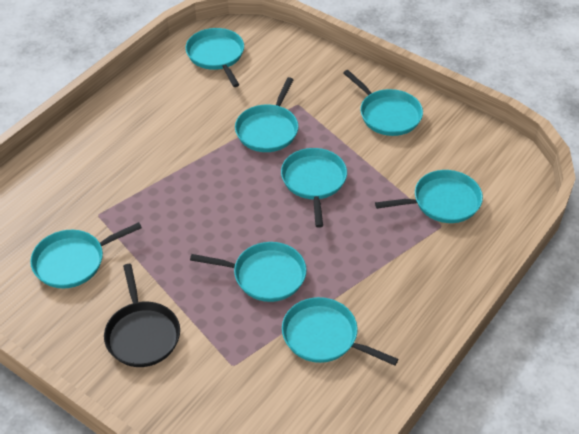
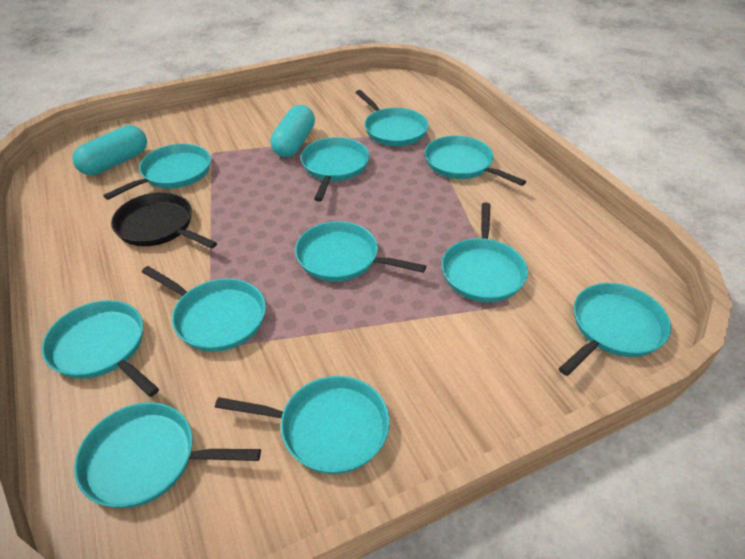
turquoise capsule: none = 0 -> [72,125,147,175] [270,105,315,157] = 2
turquoise pan: [30,222,142,289] [185,28,244,87] [190,242,307,302] [235,77,298,152] [281,148,347,228] [282,297,398,366] [343,70,423,136] [375,170,483,223] = 8 -> [42,300,159,397] [74,402,261,508] [103,144,211,200] [142,266,266,352] [215,376,390,474] [295,221,426,282] [301,137,370,202] [355,90,429,146] [425,136,526,186] [442,202,528,302] [559,283,671,376] = 11

